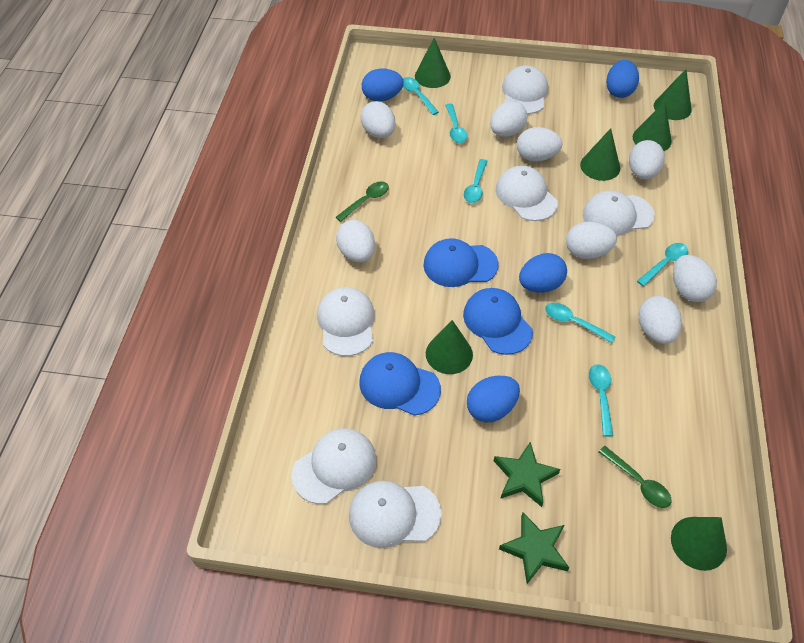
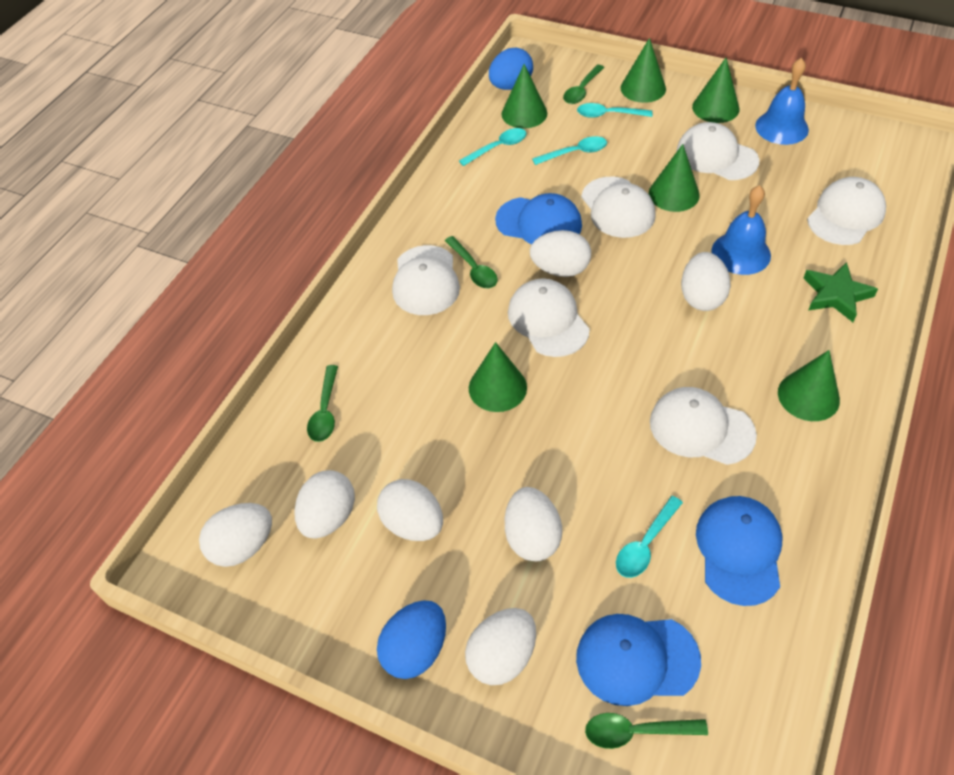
blue bell: none = 0 -> [711,185,771,275] [755,58,809,145] = 2
blue egg: [362,69,404,102] [467,376,520,422] [519,253,567,293] [606,60,639,98] = 4 -> [377,600,446,679] [489,48,533,90] = 2
green spoon: [336,181,389,222] [599,446,672,508] = 2 -> [307,365,338,442] [445,236,498,288] [563,65,604,104] [585,713,708,749] = 4
green star: [494,442,560,507] [499,513,569,584] = 2 -> [804,262,878,322] = 1
turquoise spoon: [403,77,439,115] [446,103,468,143] [464,159,487,203] [545,303,615,343] [589,364,613,436] [637,243,688,286] = 6 -> [459,128,526,166] [532,136,607,165] [577,103,652,118] [616,496,683,578] = 4
white egg: [336,220,375,262] [361,101,396,138] [490,101,528,137] [517,127,563,161] [566,222,617,259] [629,140,665,180] [638,296,682,344] [673,255,717,302] = 8 -> [199,503,272,567] [294,470,355,539] [377,479,443,541] [465,608,536,685] [505,487,562,561] [530,230,591,277] [681,252,731,311] = 7

